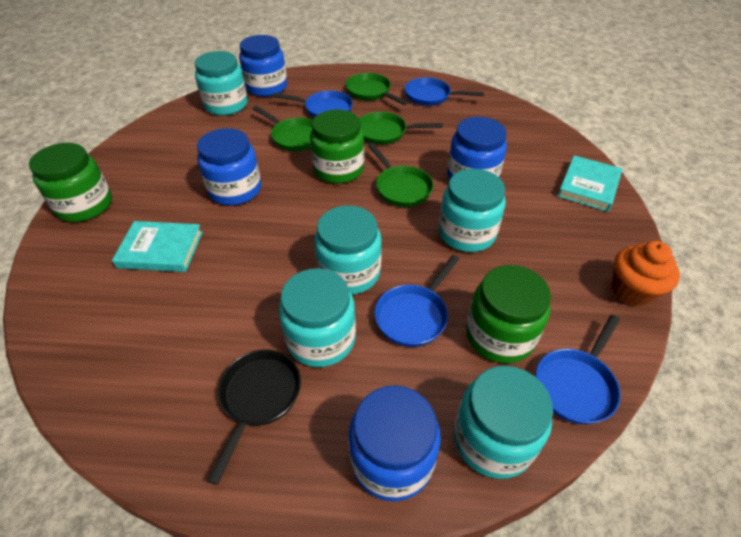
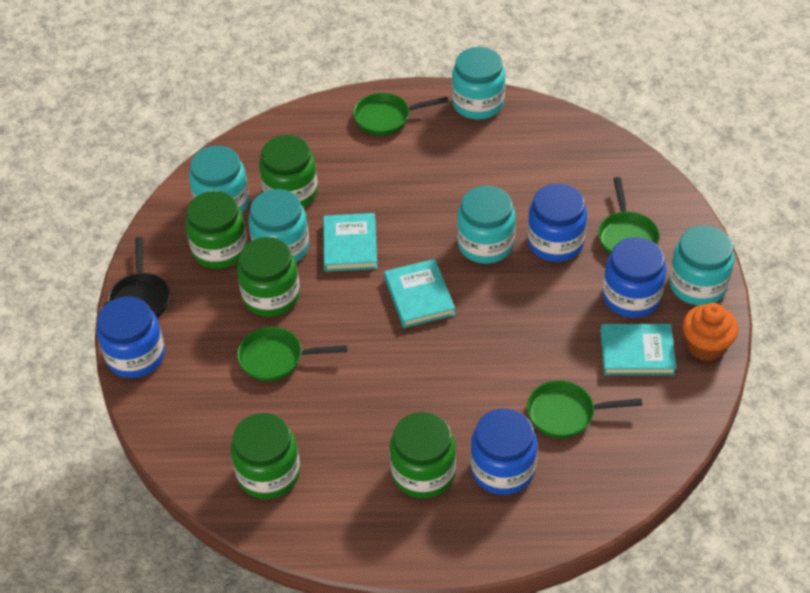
blue pan: [272,91,353,118] [375,255,459,347] [405,77,484,106] [536,315,621,425] = 4 -> none = 0
green jar: [29,143,112,222] [310,109,364,184] [466,265,551,363] = 3 -> [185,191,248,269] [231,413,300,499] [237,237,300,317] [259,135,318,208] [390,412,456,498] = 5
turquoise book: [112,221,203,272] [557,155,622,212] = 2 -> [323,213,377,272] [384,259,455,328] [600,324,677,375] = 3

